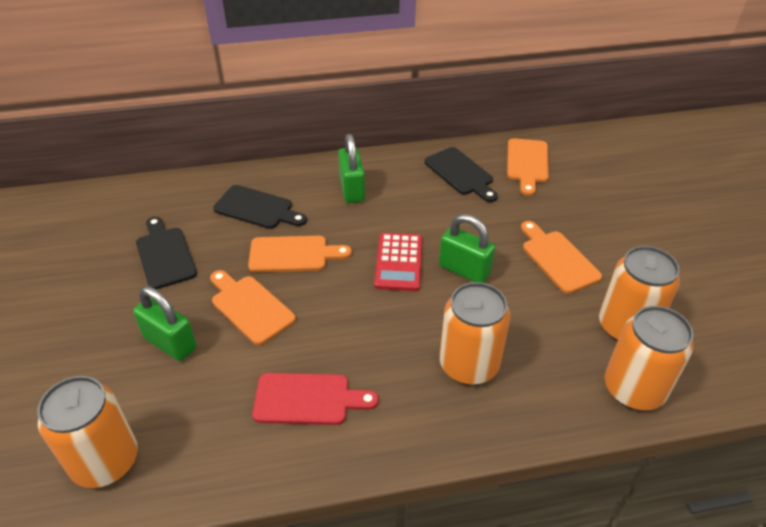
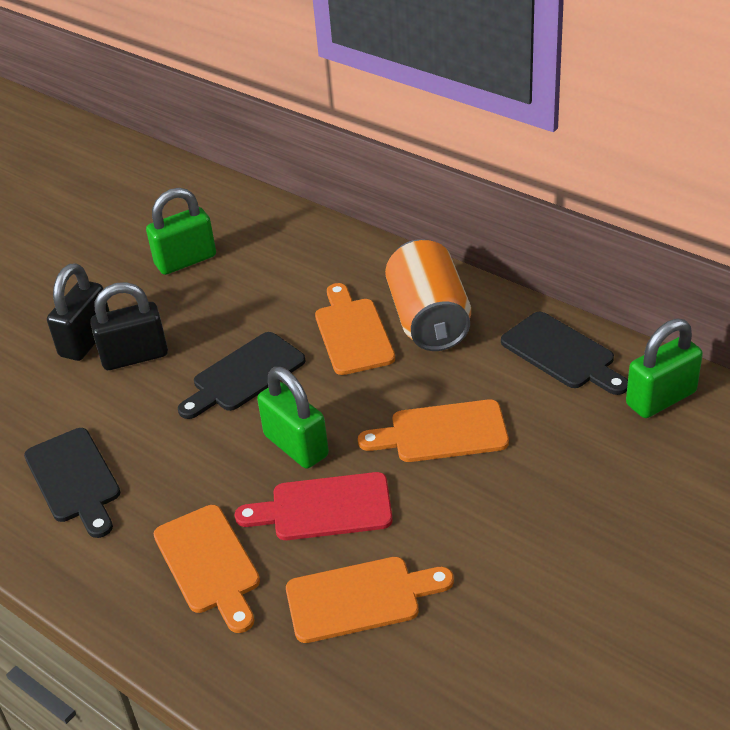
black padlock: none = 0 -> [47,263,109,361] [90,282,168,370] = 2
orange can: [37,376,138,488] [440,282,510,385] [599,246,680,342] [605,306,694,410] = 4 -> [385,239,471,351] = 1
red calculator: [374,233,422,291] = 1 -> none = 0

